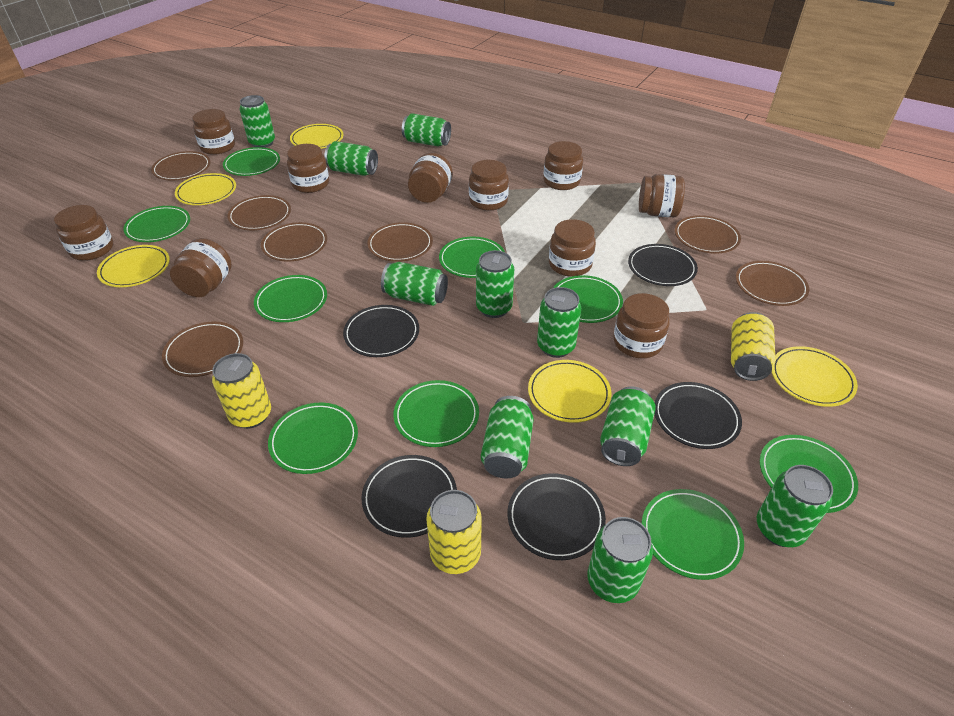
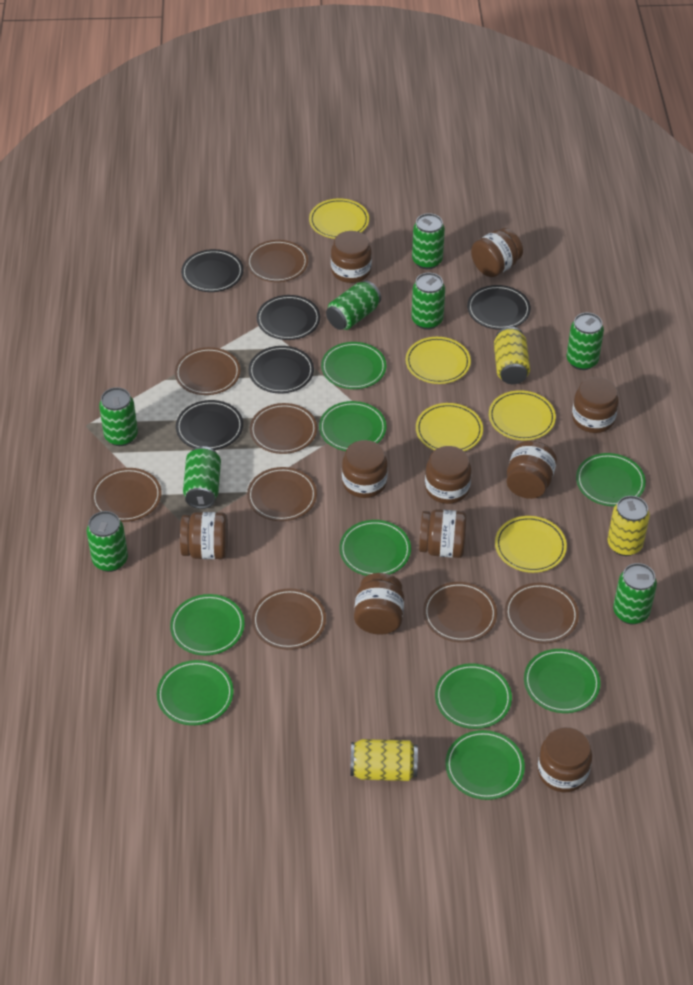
brown plate: [151,151,210,180] [162,322,243,377] [227,195,291,230] [261,222,327,262] [367,222,433,262] [675,215,741,254] [736,261,810,306] = 7 -> [91,468,161,522] [175,347,241,395] [247,240,308,282] [247,467,317,521] [250,403,317,454] [252,588,326,650] [423,582,497,642] [505,583,579,643] = 8
green can: [239,95,275,148] [324,141,378,176] [381,262,448,306] [402,113,451,147] [476,250,514,318] [481,396,534,478] [537,287,581,358] [587,517,653,603] [600,386,656,466] [757,465,833,547] = 10 -> [87,511,128,572] [99,387,138,446] [183,446,221,509] [326,280,381,330] [411,273,445,330] [412,213,445,269] [566,313,604,370] [613,563,657,625] = 8

